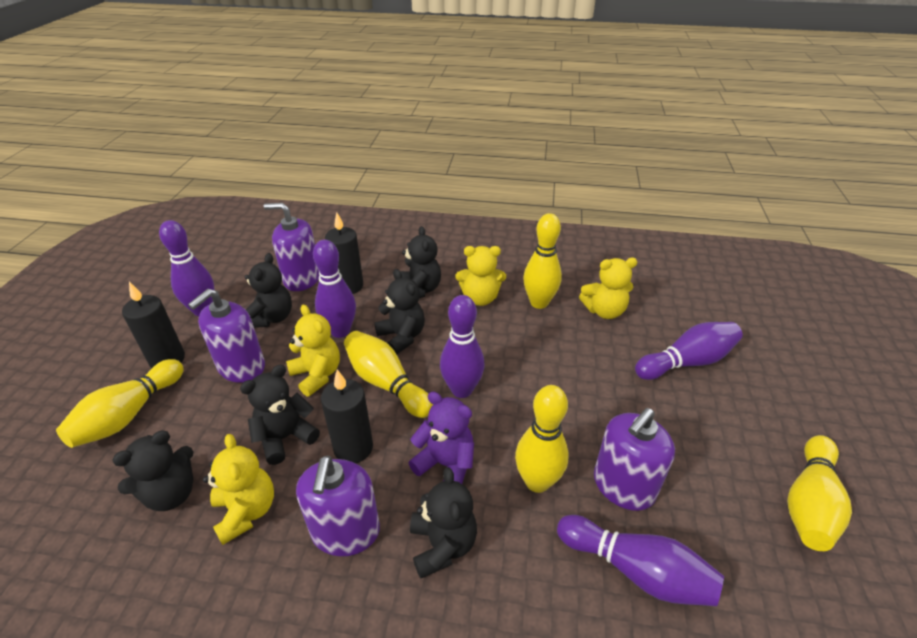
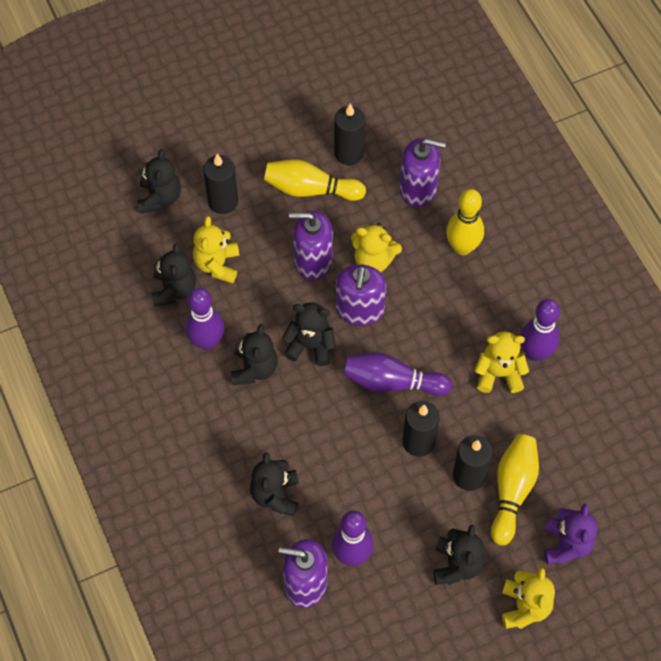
black candle: [122,282,185,368] [321,370,373,463] [325,213,363,294] = 3 -> [203,154,238,214] [334,104,365,165] [403,401,440,457] [453,435,492,491] = 4
purple bowling pin: [159,220,215,316] [313,240,356,338] [440,295,484,398] [557,515,724,606] [635,322,743,380] = 5 -> [185,288,224,350] [332,510,374,566] [343,352,452,396] [520,299,560,361] = 4
yellow bowling pin: [56,359,184,448] [344,331,433,418] [515,385,569,493] [523,213,562,309] [787,435,852,551] = 5 -> [264,159,366,201] [446,189,484,255] [491,434,539,545] = 3

